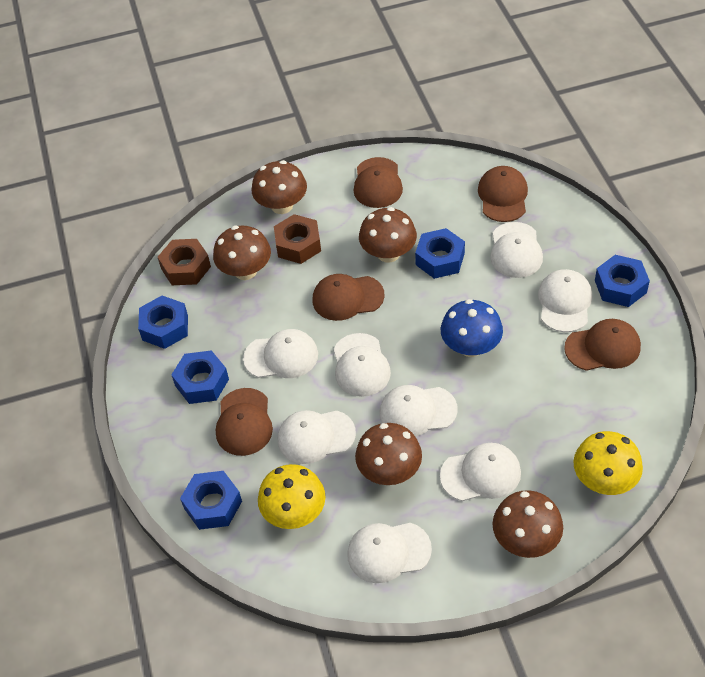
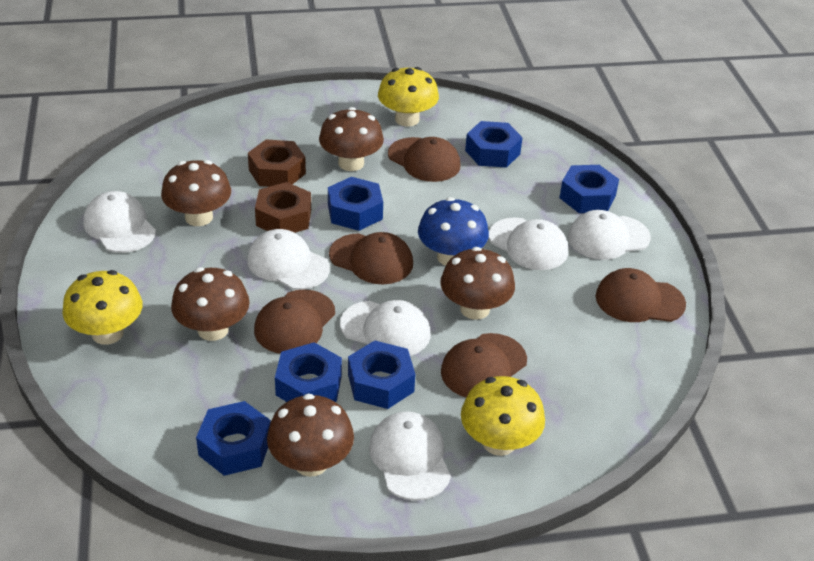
blue nut: [138,296,188,349] [171,350,229,404] [180,471,242,530] [415,228,465,279] [595,255,650,307] = 5 -> [196,401,271,476] [275,342,342,402] [328,177,383,231] [348,340,415,409] [465,121,523,168] [560,165,619,213] = 6
white cap: [243,329,318,378] [278,410,356,464] [334,333,391,397] [347,523,432,583] [380,385,458,437] [440,443,521,501] [490,222,543,278] [538,269,592,332] = 8 -> [83,191,156,253] [247,229,330,290] [340,300,431,356] [369,411,451,501] [489,217,568,270] [568,210,651,260] = 6
yellow mushroom: [258,464,326,529] [573,431,643,495] = 2 -> [62,270,142,345] [378,67,439,127] [461,376,545,456] = 3

